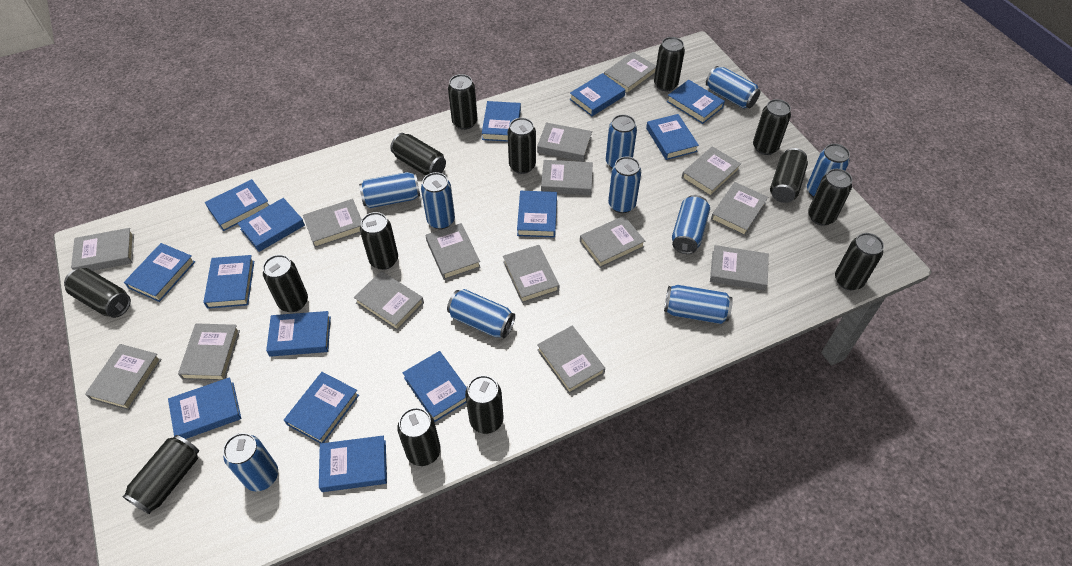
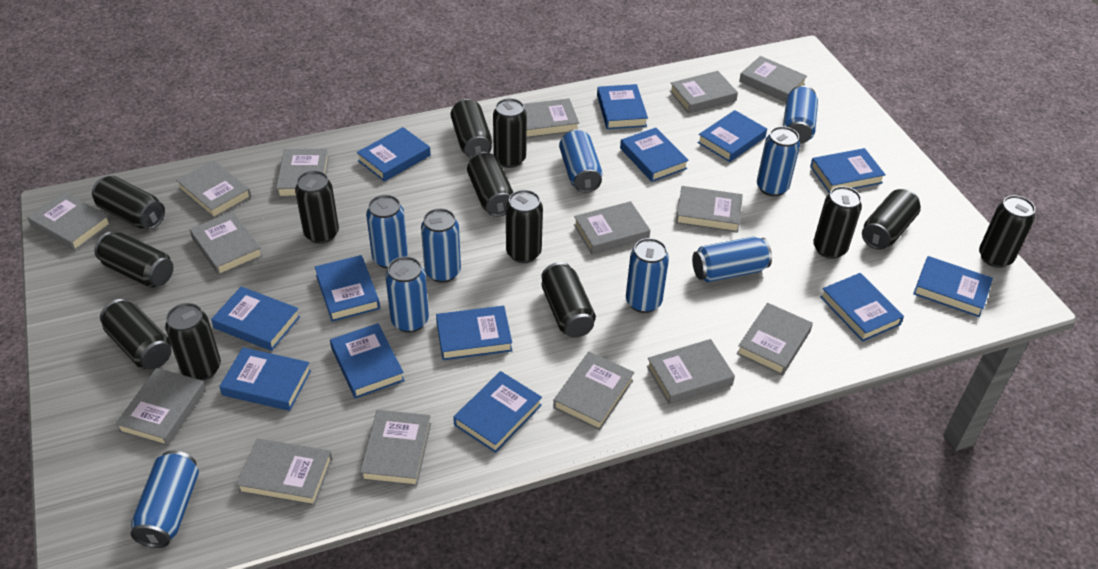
black can: [64,268,131,318] [122,435,199,514] [263,255,308,312] [360,212,398,270] [390,133,446,176] [397,408,441,466] [448,74,478,130] [465,375,504,434] [508,118,536,174] [654,37,685,91] [753,99,791,155] [770,148,808,203] [808,169,852,226] [835,233,884,290] = 14 -> [92,176,165,230] [94,232,173,288] [100,299,171,369] [165,303,221,381] [295,171,339,244] [451,99,492,159] [467,152,514,217] [493,98,527,168] [506,190,543,263] [541,262,596,338] [813,186,862,259] [862,189,921,250] [979,195,1035,268] = 13
blue book: [124,243,195,302] [168,377,242,439] [203,255,254,309] [205,179,269,231] [237,198,305,252] [266,311,331,357] [284,372,359,443] [319,436,387,492] [403,351,467,422] [482,101,521,142] [517,191,557,238] [570,73,625,116] [646,114,699,160] [667,80,725,124] = 14 -> [211,286,300,351] [219,347,311,411] [315,255,380,322] [330,323,404,399] [357,127,431,182] [436,306,512,360] [453,371,542,453] [597,84,648,129] [620,128,689,182] [697,110,767,162] [810,148,886,194] [820,273,904,342] [913,256,993,317] = 13
blue can: [223,433,278,492] [359,172,420,208] [421,172,455,229] [447,289,515,338] [606,114,637,168] [608,157,641,213] [664,285,733,324] [672,195,710,254] [706,66,761,108] [807,144,850,198] = 10 -> [130,451,199,548] [366,195,408,269] [386,256,429,333] [421,208,461,283] [559,129,602,193] [626,238,669,313] [692,237,772,282] [757,126,800,197] [783,85,818,144] = 9

